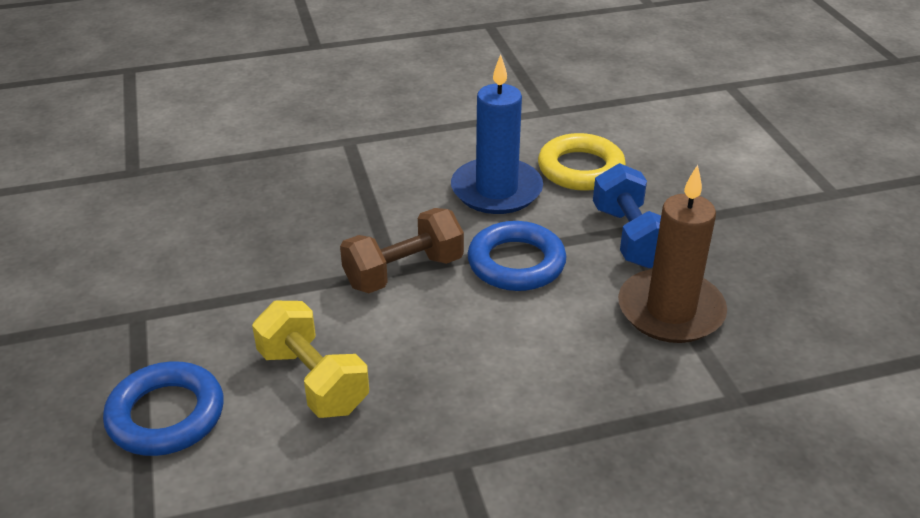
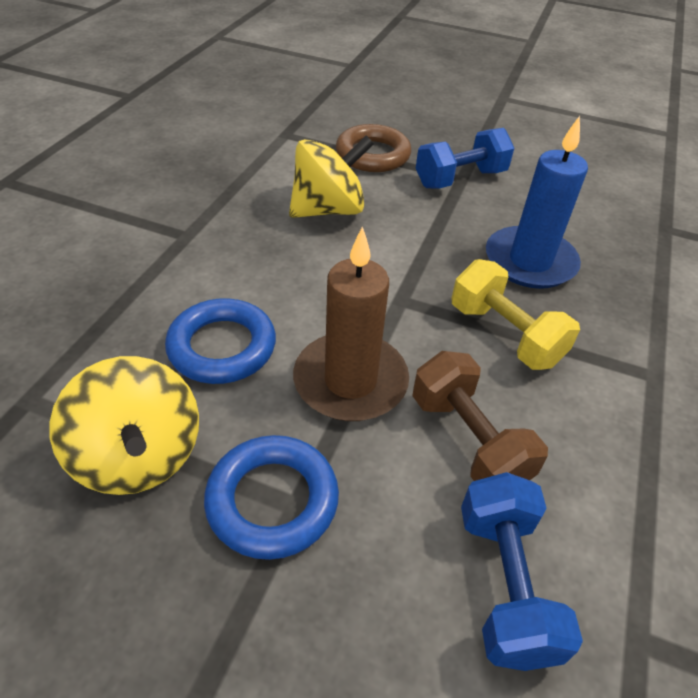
blue dumbbell: [593,163,661,268] = 1 -> [416,128,514,189] [461,472,583,671] = 2
brown ring: none = 0 -> [336,124,411,172] = 1
yellow ring: [538,133,626,191] = 1 -> none = 0
yellow spinning top: none = 0 -> [49,356,199,495] [289,135,374,218] = 2

